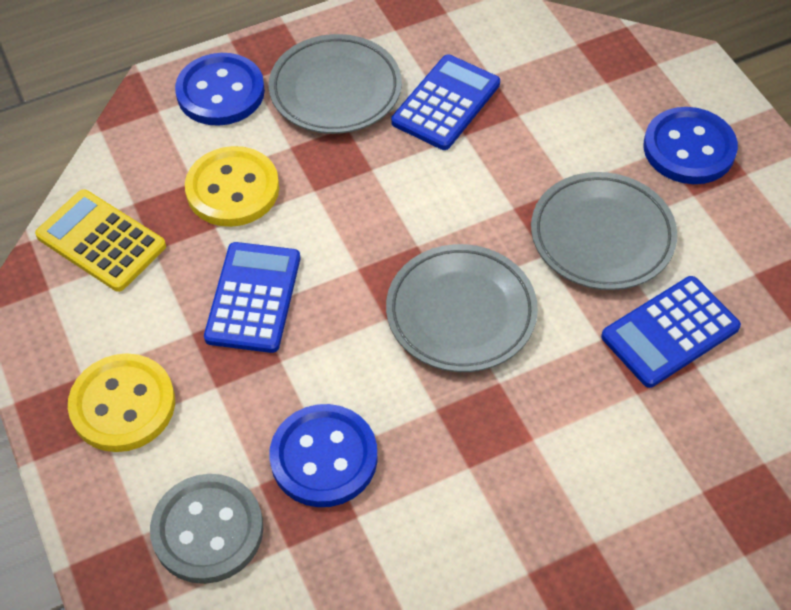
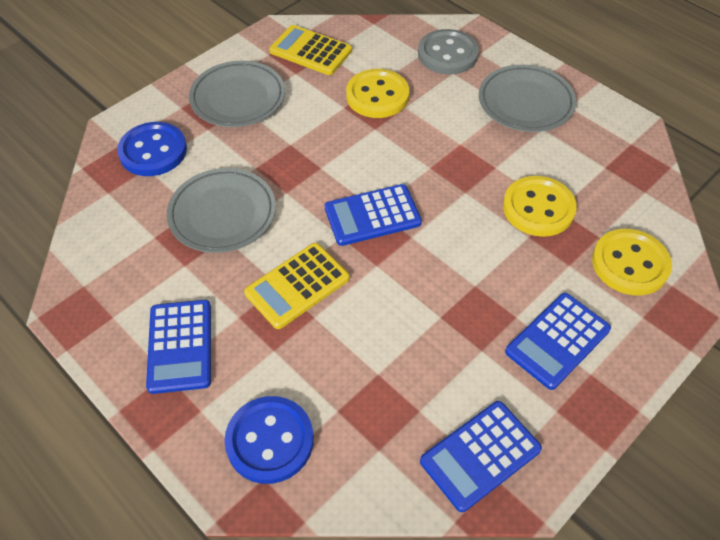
blue button: [175,53,265,126] [269,404,378,507] [643,107,738,184] = 3 -> [117,122,187,176] [224,396,314,484] = 2
blue calculator: [204,242,300,353] [391,54,500,150] [601,276,741,388] = 3 -> [146,300,211,394] [325,184,422,246] [420,401,542,512] [505,293,611,390] = 4
yellow button: [68,353,175,452] [185,146,279,227] = 2 -> [346,69,409,118] [503,176,577,237] [592,229,672,296] = 3
yellow calculator: [35,189,166,292] = 1 -> [244,243,349,329] [269,25,352,75] = 2

